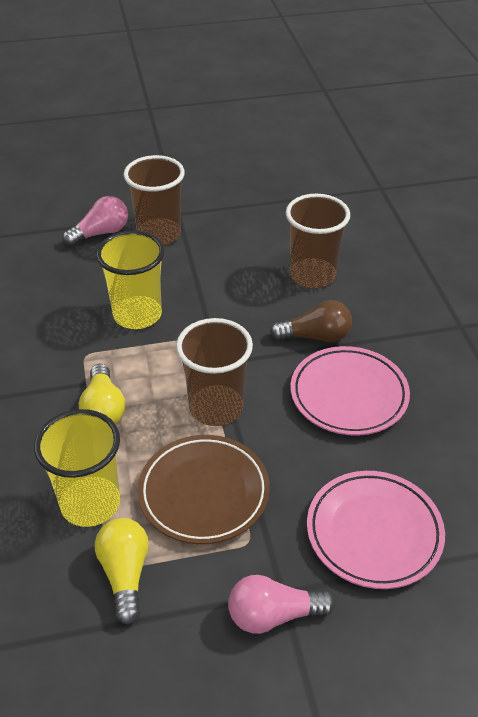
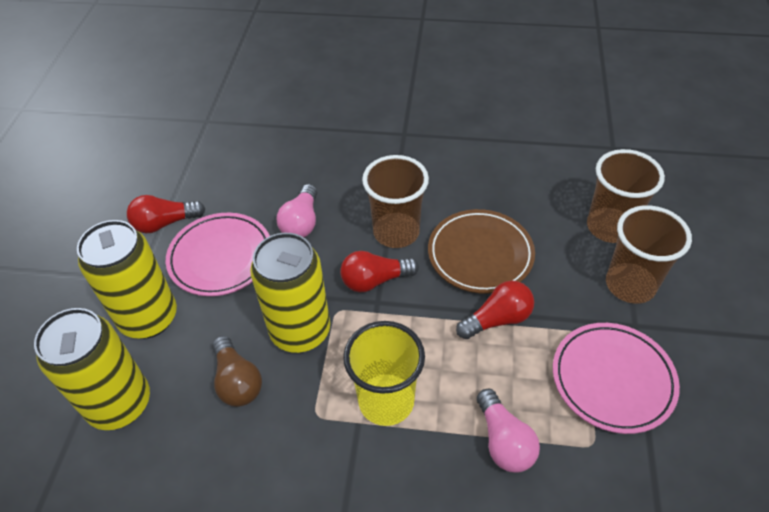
red light bulb: none = 0 -> [127,195,205,233] [340,251,419,292] [456,281,534,339] = 3
yellow can: none = 0 -> [34,308,150,430] [77,220,177,339] [250,233,330,353] = 3
yellow cup: [34,409,120,527] [96,231,165,329] = 2 -> [343,321,425,426] = 1
yellow light bulb: [79,364,125,424] [95,518,149,625] = 2 -> none = 0

